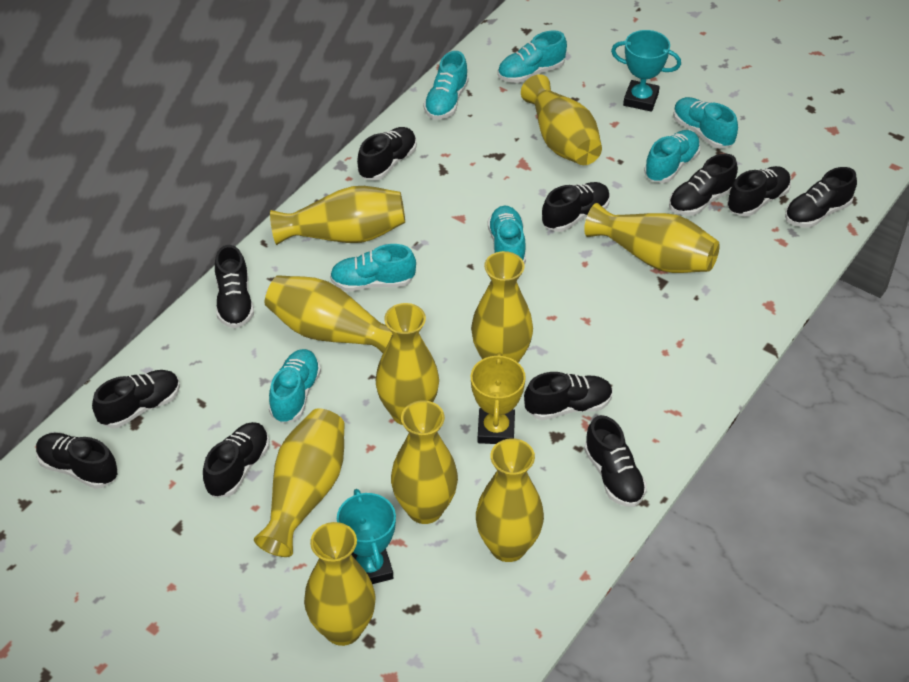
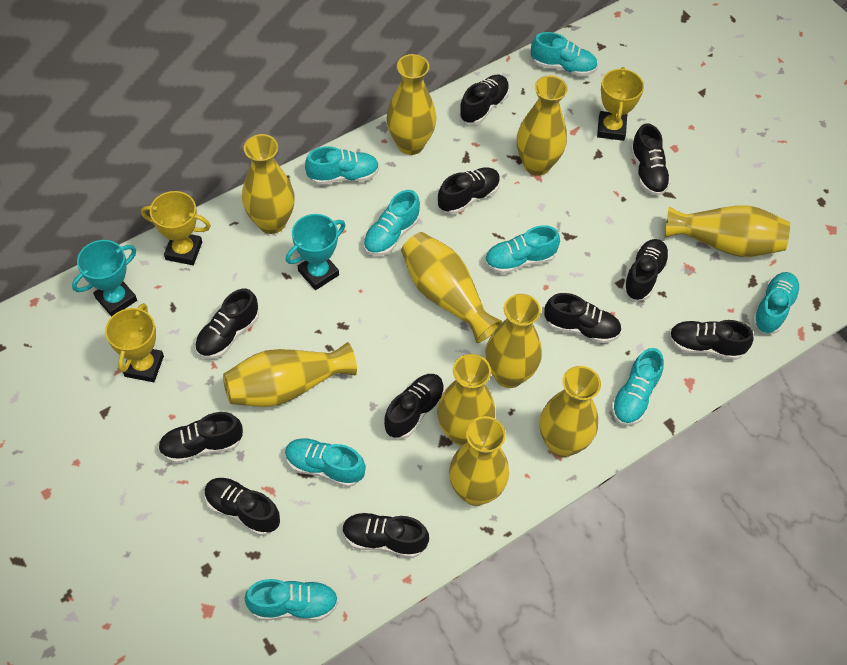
turquoise shoe: [269,349,321,423] [330,244,416,291] [424,51,469,119] [488,206,526,264] [498,30,567,83] [644,130,701,183] [673,97,738,149] = 7 -> [244,579,338,621] [285,438,366,487] [305,146,379,185] [363,190,420,256] [485,225,560,274] [531,32,598,77] [611,348,664,426] [752,272,800,334] = 8
yellow trophy: [471,352,526,444] = 1 -> [105,303,164,382] [141,191,211,265] [597,67,644,141] = 3

